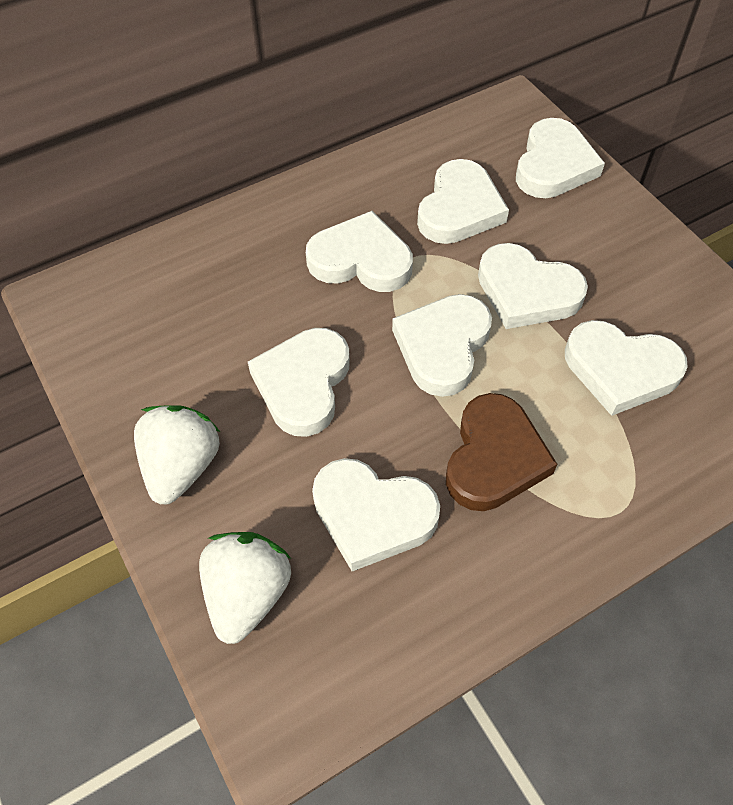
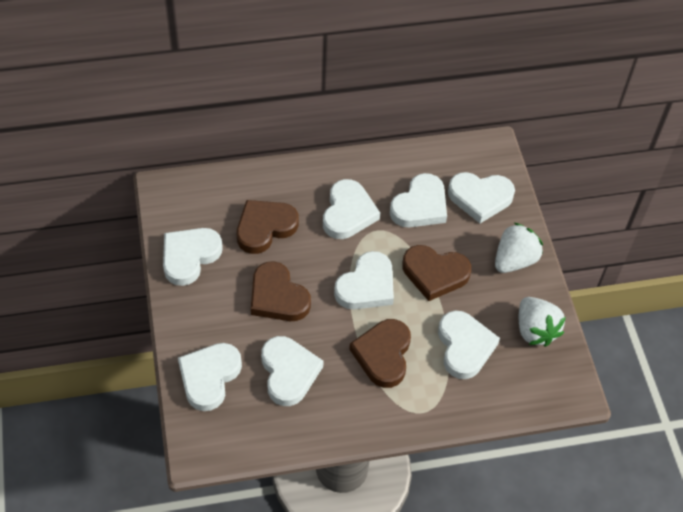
brown heart: [446,393,557,511] = 1 -> [237,200,299,254] [251,261,311,321] [349,319,411,388] [402,245,471,301] = 4

